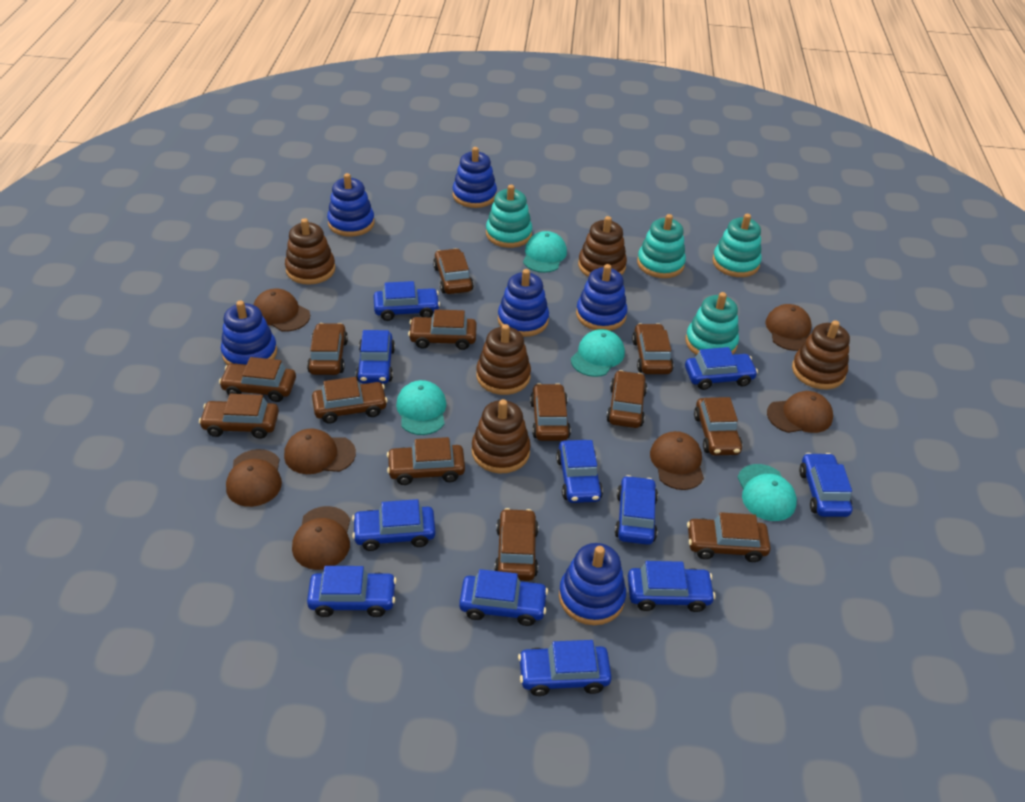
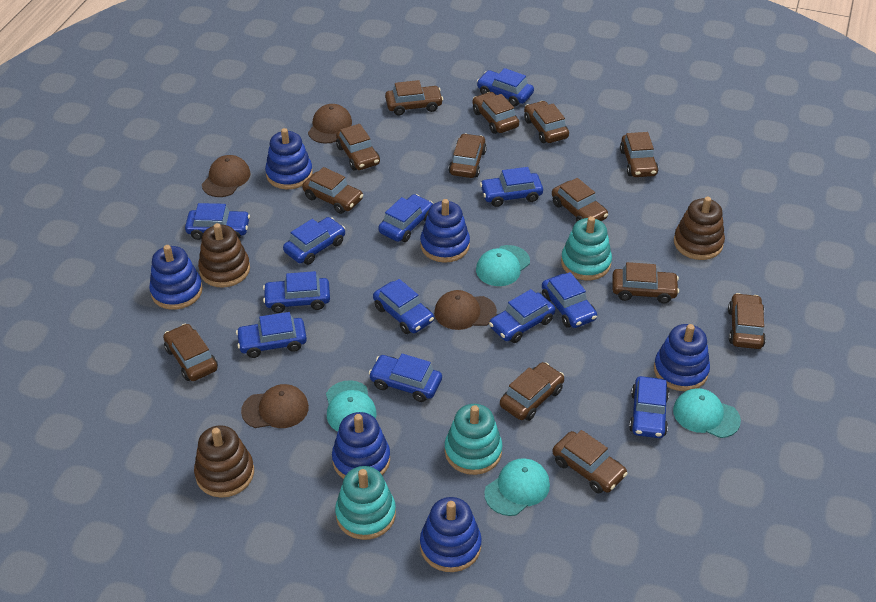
blue car: [307,566,397,617] [352,499,435,551] [356,330,395,384] [373,281,440,321] [459,569,548,626] [518,640,612,696] [556,440,603,503] [615,475,658,545] [628,561,716,612] [685,347,758,390] [799,453,852,517] = 11 -> [185,203,250,240] [236,312,307,358] [263,271,330,313] [283,217,345,265] [369,354,442,402] [373,279,434,334] [378,194,433,242] [477,68,534,106] [480,167,543,207] [489,289,555,343] [542,272,597,328] [629,376,669,438] = 12
brown cap: [226,449,282,507] [253,289,310,332] [284,428,356,474] [292,506,350,570] [650,431,704,490] [766,304,811,351] [767,391,833,433] = 7 -> [202,155,251,197] [241,384,309,428] [308,104,352,144] [434,290,497,330] = 4
brown stacking toy: [285,218,335,285] [472,399,531,474] [476,324,531,395] [578,216,627,277] [792,320,850,389] = 5 -> [194,425,254,498] [198,223,250,288] [674,197,725,260] = 3
turquoise stacking toy: [486,185,532,248] [637,214,686,278] [686,292,739,355] [712,214,762,277] = 4 -> [335,466,396,540] [445,404,502,475] [561,216,612,280] = 3

